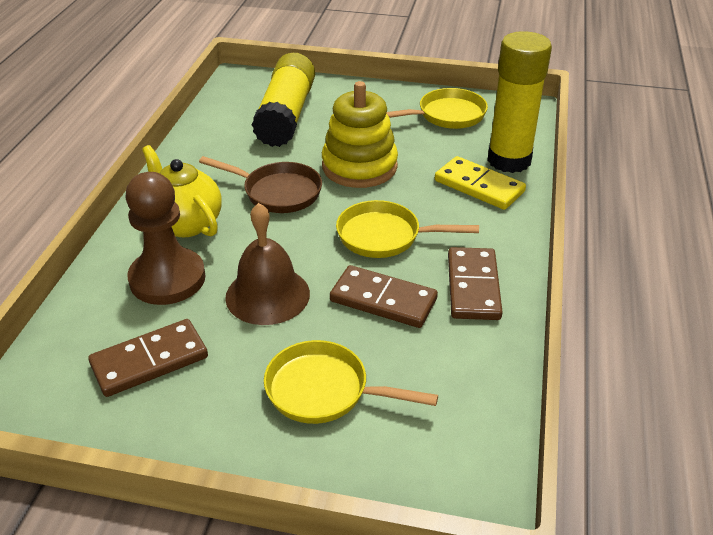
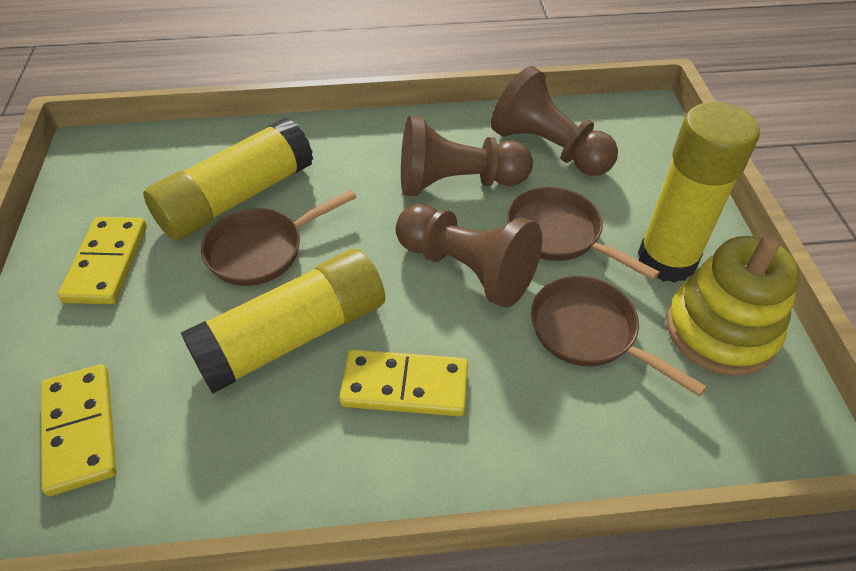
brown bell: [225,203,310,325] = 1 -> none = 0
brown domino: [88,319,208,397] [330,265,438,328] [448,247,503,320] = 3 -> none = 0
brown pan: [199,156,322,213] = 1 -> [201,190,357,286] [507,187,660,280] [531,276,707,396] = 3
brown pawn: [125,172,206,305] = 1 -> [396,204,542,308] [401,116,533,196] [491,66,618,176] = 3
yellow domino: [435,156,526,210] = 1 -> [41,364,116,496] [58,217,147,304] [339,349,468,417] = 3
yellow glue stick: [252,53,315,147] [487,31,552,173] = 2 -> [143,117,313,241] [181,249,385,394] [638,102,760,283] = 3
yellow pan: [264,340,438,424] [336,200,479,258] [386,88,488,129] = 3 -> none = 0
yellow teapot: [142,145,222,237] = 1 -> none = 0

